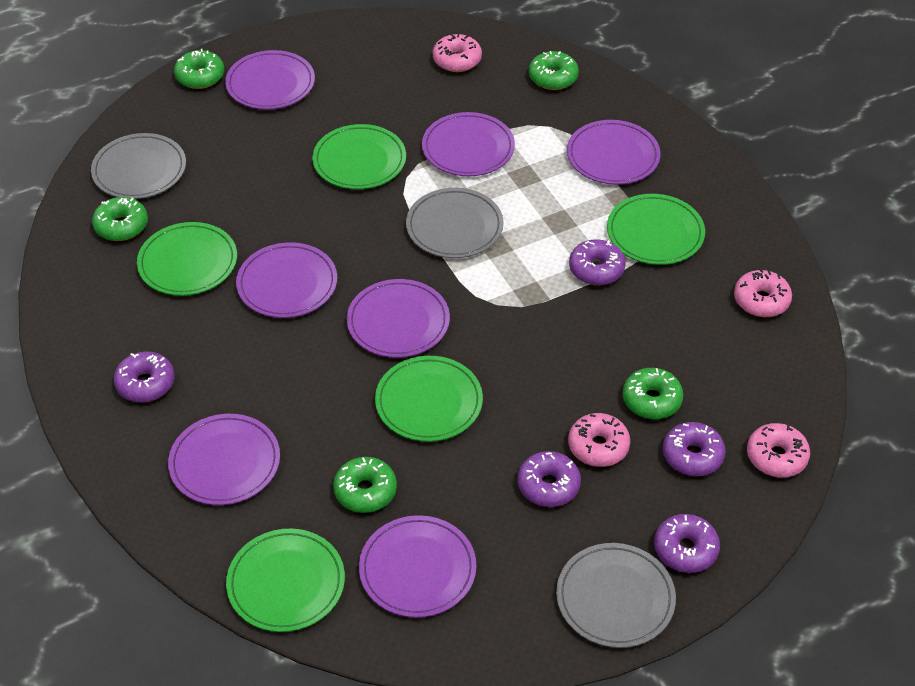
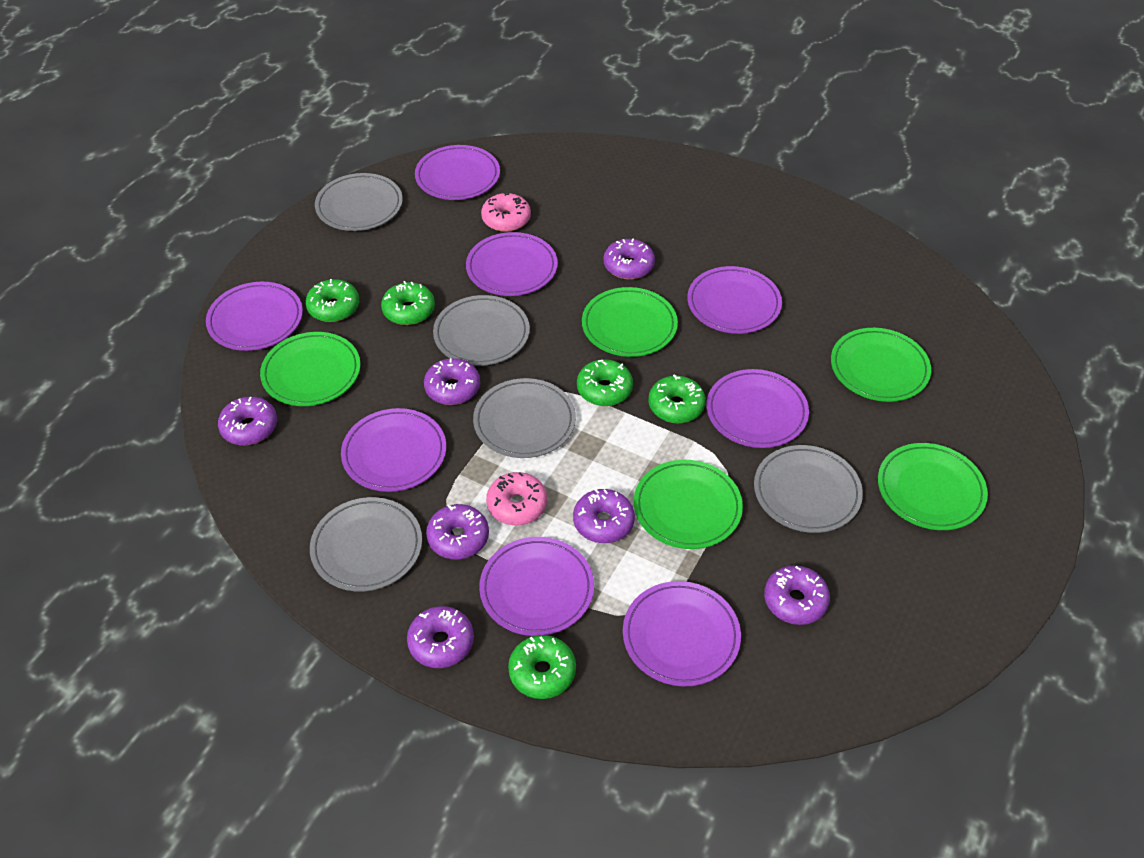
grey plate: [91,133,186,199] [406,188,504,258] [556,543,676,648] = 3 -> [310,497,422,592] [315,173,403,231] [433,295,530,366] [473,378,576,458] [754,445,863,533] = 5
pink donut: [433,34,482,72] [568,413,630,467] [734,269,792,317] [747,423,810,478] = 4 -> [481,192,531,232] [486,472,547,525] = 2
purple donut: [114,351,175,403] [518,451,581,507] [569,239,625,285] [654,514,720,573] [663,422,726,476] = 5 -> [218,397,277,445] [407,606,474,668] [424,358,480,405] [426,504,489,559] [573,489,635,543] [604,239,655,279] [764,565,830,625] = 7
purple plate: [168,414,280,505] [225,50,315,110] [236,242,337,318] [347,279,450,358] [359,515,476,618] [422,112,515,176] [567,120,661,185] = 7 -> [206,282,303,351] [341,408,446,492] [415,145,500,200] [466,232,558,296] [479,537,594,636] [623,581,741,687] [687,266,782,334] [707,369,809,448] = 8

